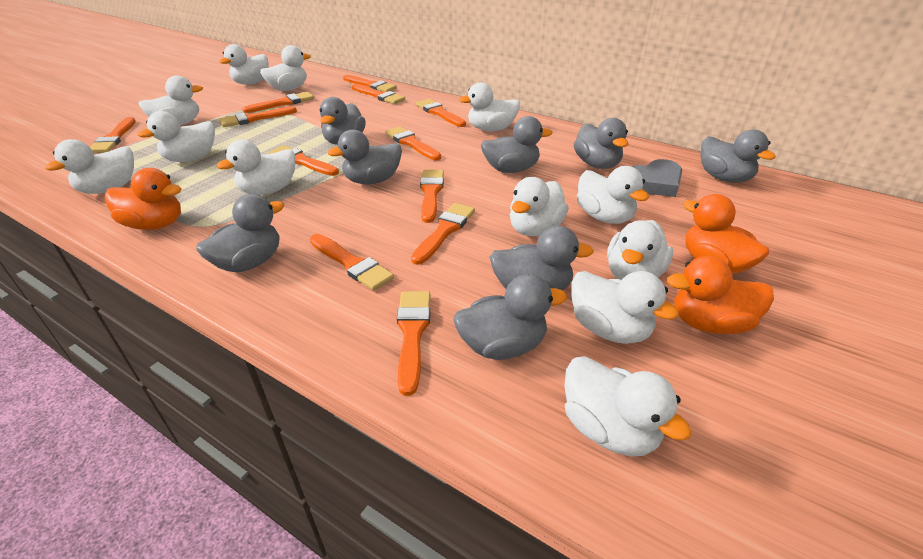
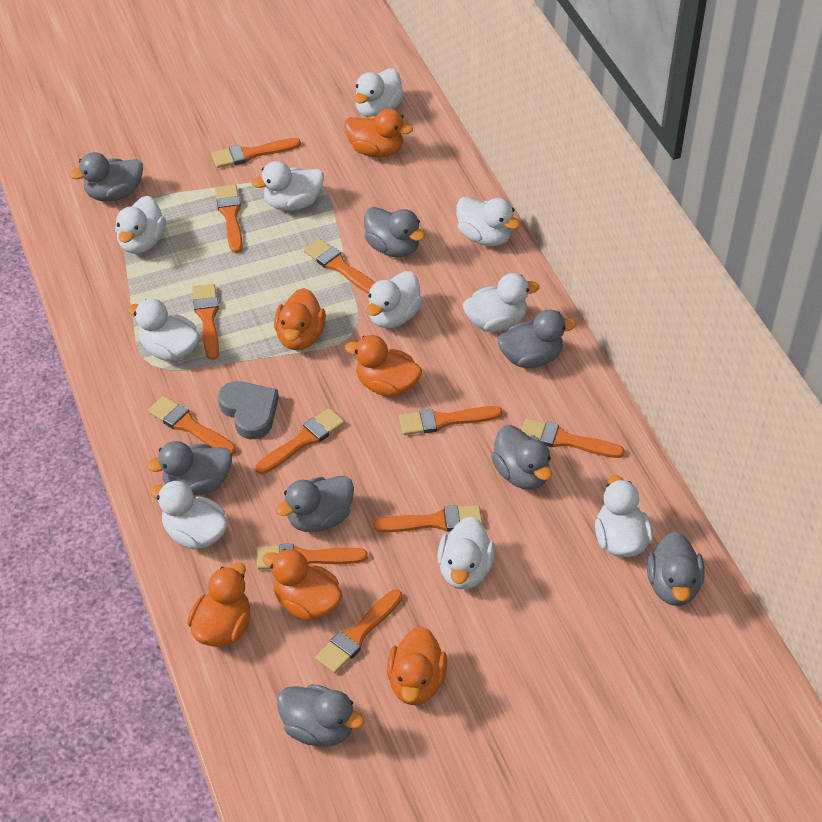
orange brush: [90,117,136,153] [219,107,297,127] [243,92,314,113] [269,145,339,176] [310,234,394,291] [343,75,397,92] [352,84,405,104] [385,126,441,160] [397,291,430,396] [411,203,475,265] [416,99,466,127] [420,170,444,223] = 12 -> [148,396,236,455] [192,284,219,360] [211,138,301,168] [215,184,243,253] [256,408,345,474] [257,544,368,570] [304,239,375,294] [315,589,402,674] [373,505,483,532] [399,406,503,435] [521,418,625,458] = 11
orange duck: [105,168,182,230] [667,256,774,334] [683,194,769,274] = 3 -> [187,563,250,647] [263,549,342,621] [274,288,326,350] [345,108,413,158] [345,335,422,397] [387,626,447,705] = 6
white duck: [45,139,134,194] [138,111,215,162] [139,75,203,125] [217,140,296,195] [219,44,269,85] [260,45,311,91] [459,82,520,131] [510,177,569,236] [564,356,692,456] [571,271,679,344] [577,166,649,224] [607,220,673,280] = 12 -> [115,196,166,254] [127,299,200,361] [150,481,228,550] [252,161,324,211] [354,68,404,117] [367,271,423,328] [437,517,495,589] [456,197,521,246] [463,273,539,332] [595,475,653,557] = 10

